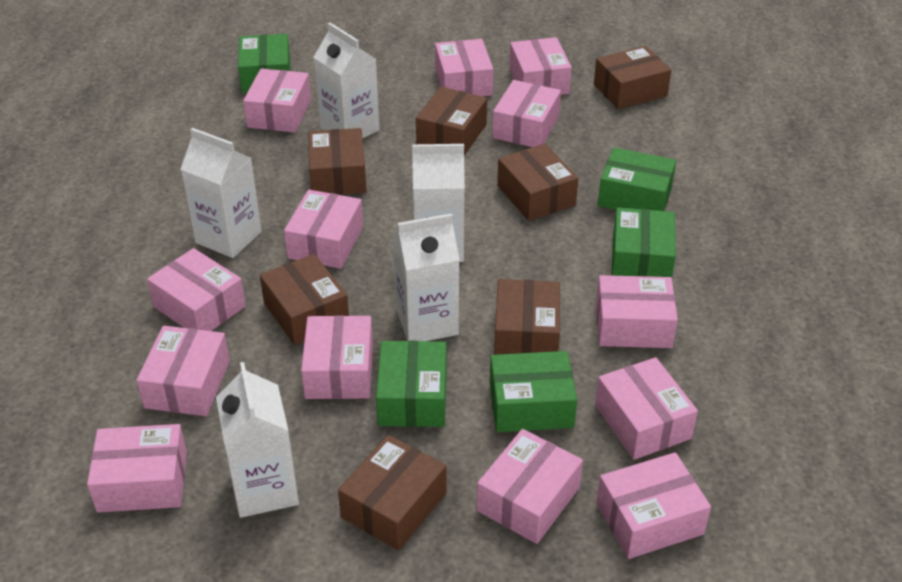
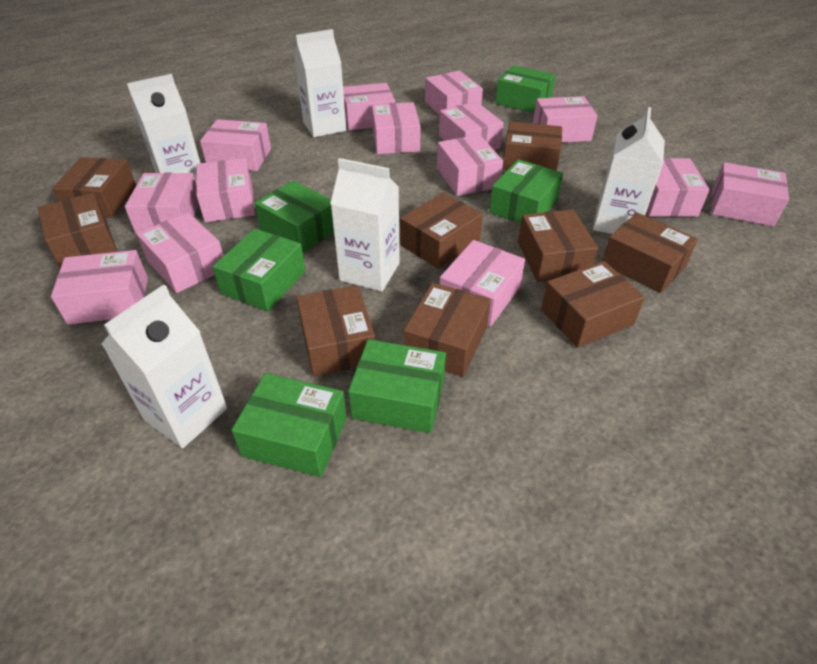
brown box: [260,254,349,345] [308,128,367,195] [338,435,446,550] [416,87,487,156] [494,279,560,355] [497,144,578,221] [594,46,671,109] = 7 -> [38,193,117,268] [52,157,136,218] [296,285,375,377] [400,193,483,269] [403,283,491,377] [502,121,562,171] [518,209,598,282] [541,261,645,348] [602,213,698,293] = 9
green box: [238,34,291,93] [376,341,446,427] [490,351,577,432] [598,148,676,211] [611,208,676,278] = 5 -> [213,229,306,311] [231,373,347,477] [254,181,334,253] [348,339,446,433] [489,159,563,224] [495,65,556,113] = 6
pink box: [87,424,187,512] [136,326,230,416] [147,248,246,331] [243,68,311,133] [284,190,363,269] [301,315,373,399] [435,39,493,96] [477,429,583,544] [492,80,561,147] [509,37,572,95] [595,357,698,460] [596,275,678,348] [596,452,711,559] = 13 -> [51,250,148,325] [125,173,199,234] [137,212,224,293] [196,158,255,222] [200,119,271,171] [343,83,395,130] [372,102,421,154] [425,71,483,115] [437,135,503,196] [439,102,504,150] [440,240,525,327] [533,96,598,143] [646,158,710,217] [711,162,789,226] = 14

